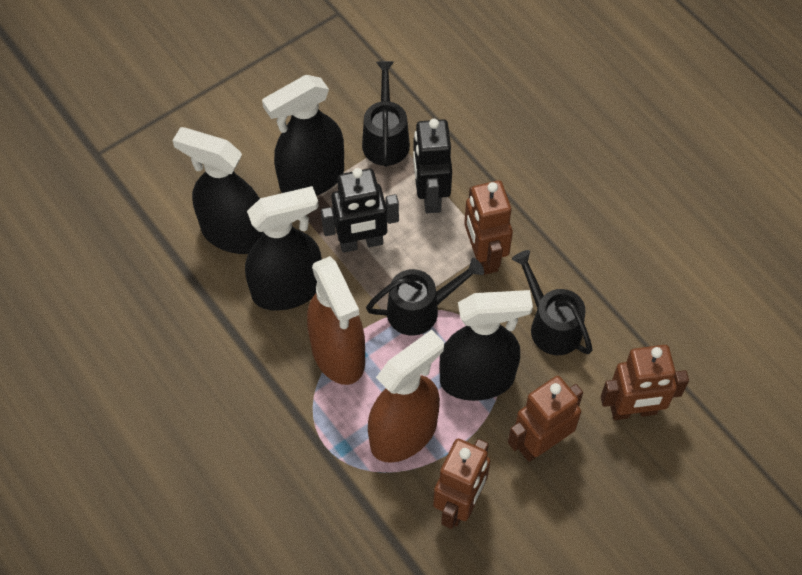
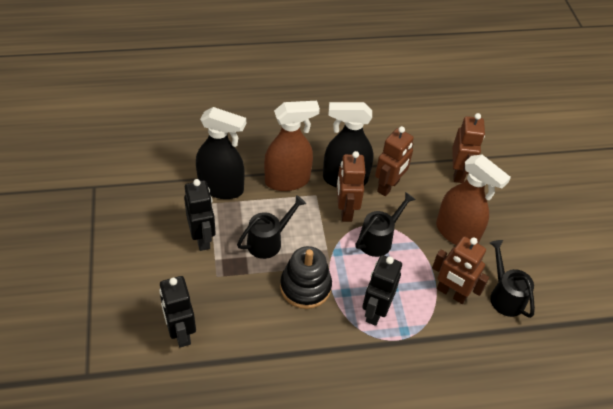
black robot: [321,168,399,253] [413,119,452,213] = 2 -> [159,276,196,347] [184,179,216,251] [362,255,402,326] = 3
black spray bottle: [172,127,263,254] [245,186,322,311] [262,75,344,196] [439,290,533,401] = 4 -> [196,107,246,199] [323,102,374,188] = 2
black stacking toy: none = 0 -> [280,246,332,309] = 1

